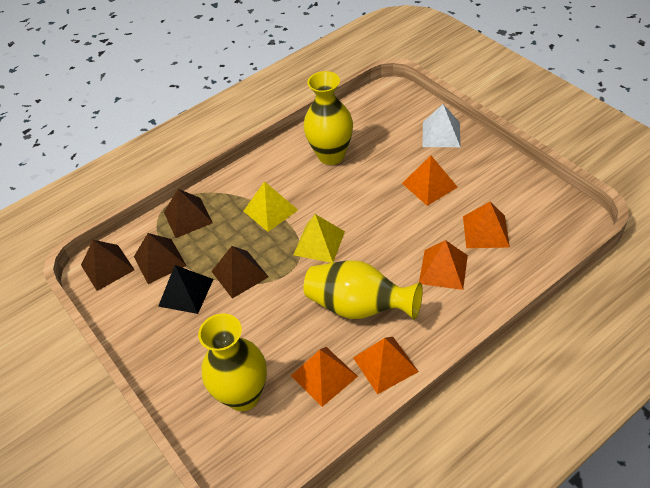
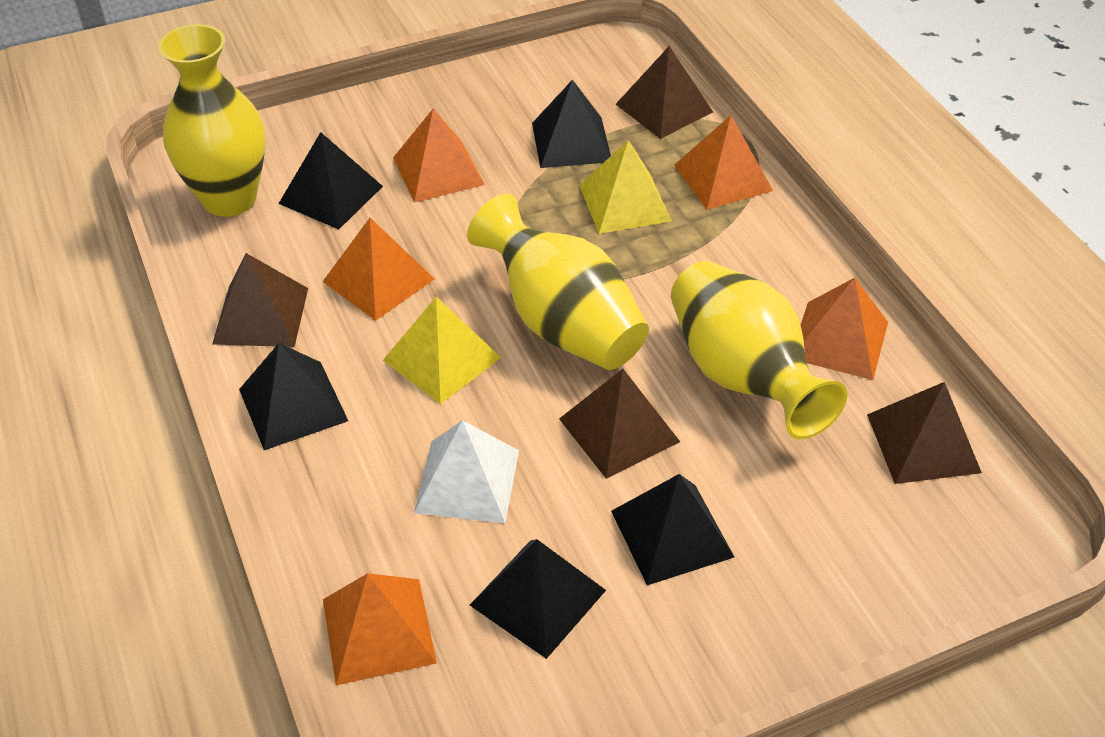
black pyramid: [158,265,214,314] = 1 -> [239,343,348,450] [278,132,383,229] [470,539,606,659] [532,80,611,168] [611,474,734,585] = 5

